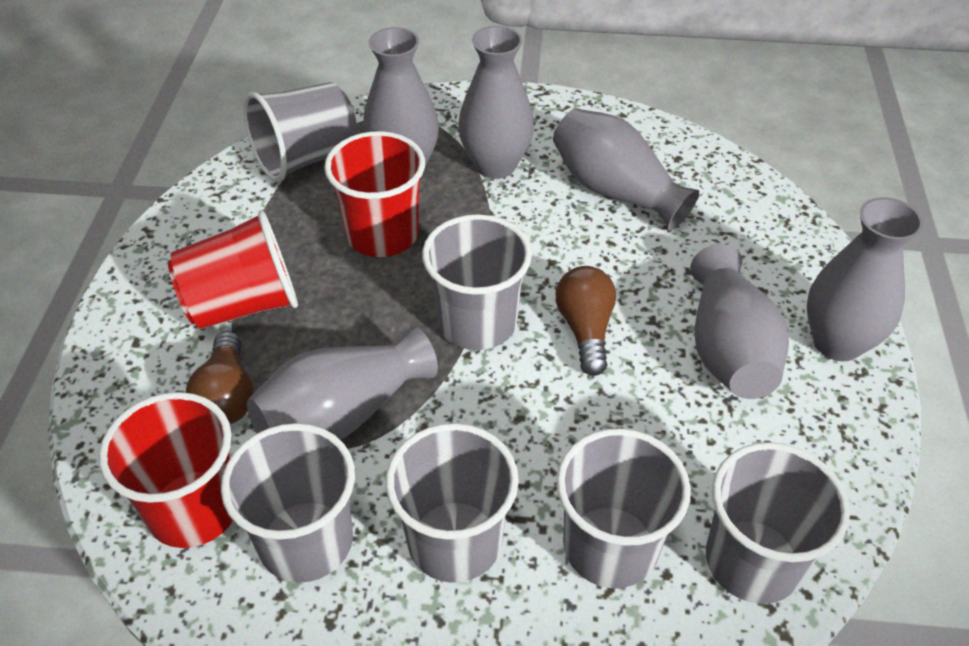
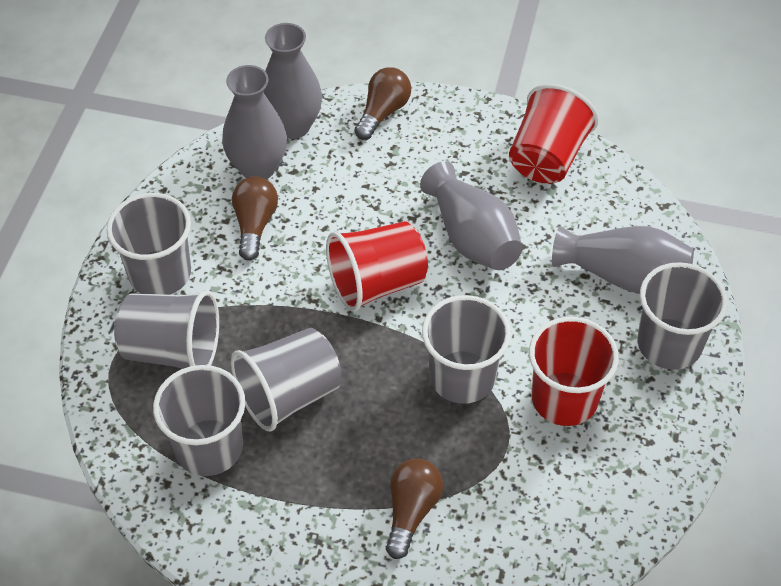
brown light bulb: [186,331,254,424] [555,266,616,376] = 2 -> [232,176,278,261] [355,67,411,140] [386,459,443,559] = 3
grey vase: [247,326,438,440] [363,27,439,166] [458,26,534,179] [553,109,700,231] [690,244,789,399] [807,197,924,361] = 6 -> [222,65,287,179] [264,23,322,139] [420,161,522,270] [552,226,694,294] = 4

